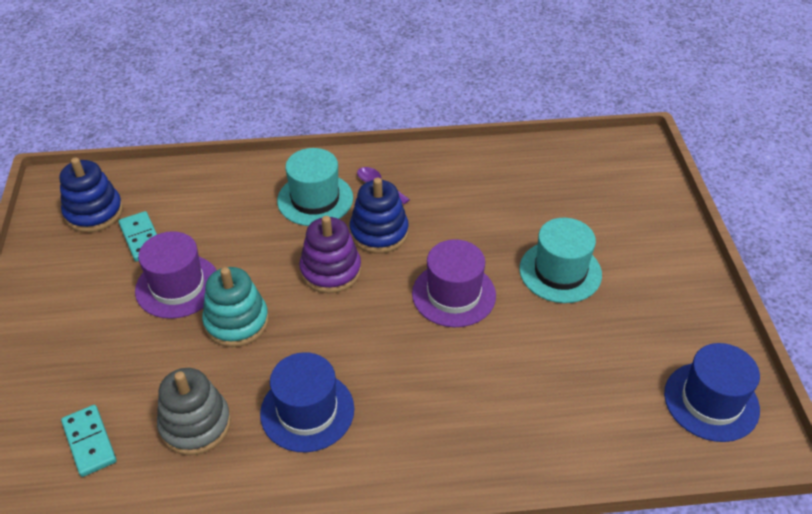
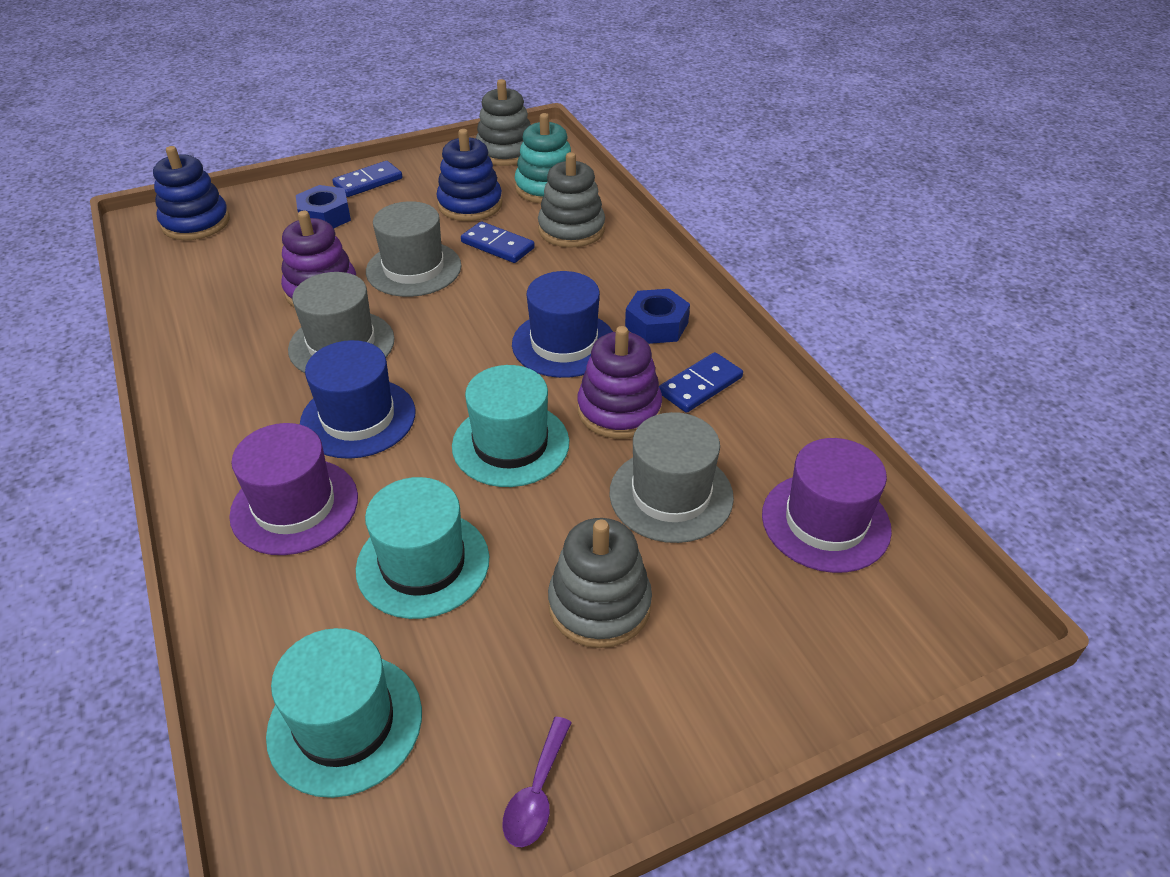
blue domino: none = 0 -> [332,161,403,197] [461,221,535,263] [659,352,743,413] = 3
blue nut: none = 0 -> [296,185,351,228] [625,289,690,344] = 2
grey hat: none = 0 -> [288,272,395,373] [366,201,461,297] [609,412,734,543] = 3
grey stacking toy: [157,368,231,455] = 1 -> [476,79,531,166] [538,152,605,248] [548,518,652,648] = 3
purple stacking toy: [299,216,361,294] = 1 -> [281,211,356,308] [577,326,662,439] = 2
turquoise domino: [61,405,117,477] [118,211,157,262] = 2 -> none = 0
turquoise hat: [277,148,353,226] [519,218,602,303] = 2 -> [266,628,422,798] [356,477,489,619] [452,365,569,487] = 3

